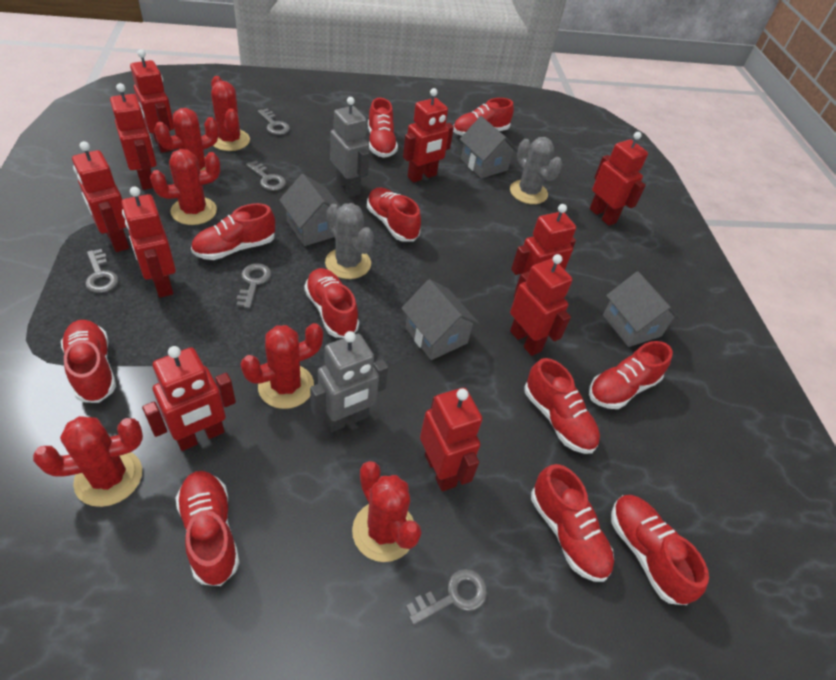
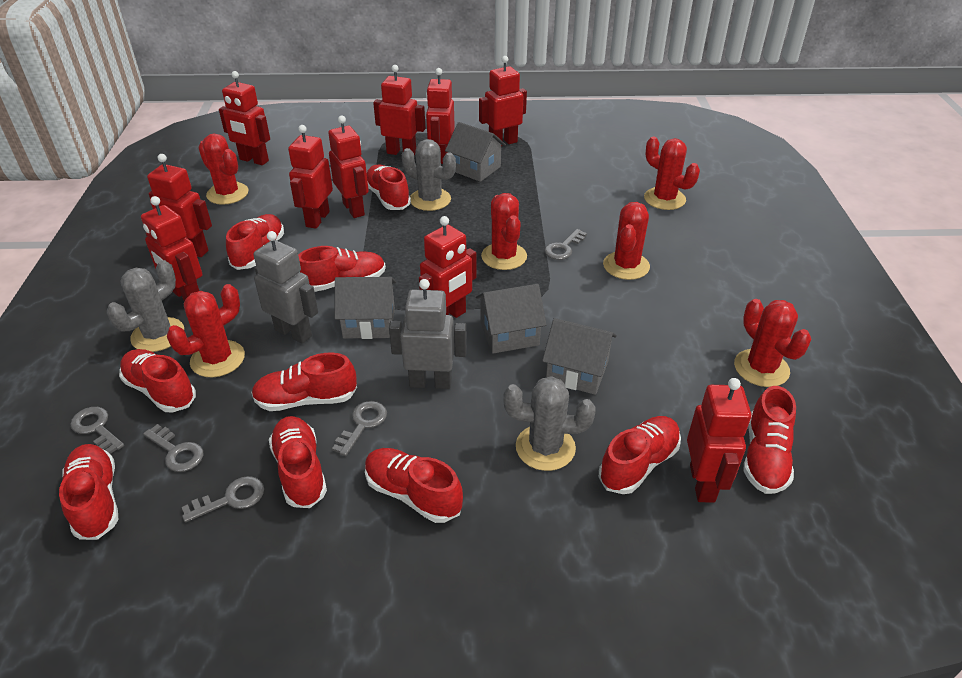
grey cactus: [325,203,374,279] [510,137,563,204] = 2 -> [107,260,184,352] [402,139,456,211] [503,376,596,471] = 3
red shoe: [61,320,116,403] [176,471,239,586] [191,203,275,260] [304,268,359,338] [367,187,421,242] [368,98,398,158] [453,98,514,136] [524,358,600,454] [531,464,614,582] [589,341,673,409] [611,495,709,605] = 11 -> [59,444,118,540] [119,349,196,412] [226,214,284,270] [251,352,357,411] [269,416,327,508] [298,246,386,292] [365,448,463,523] [367,164,411,210] [599,416,681,494] [743,386,796,494] = 10

